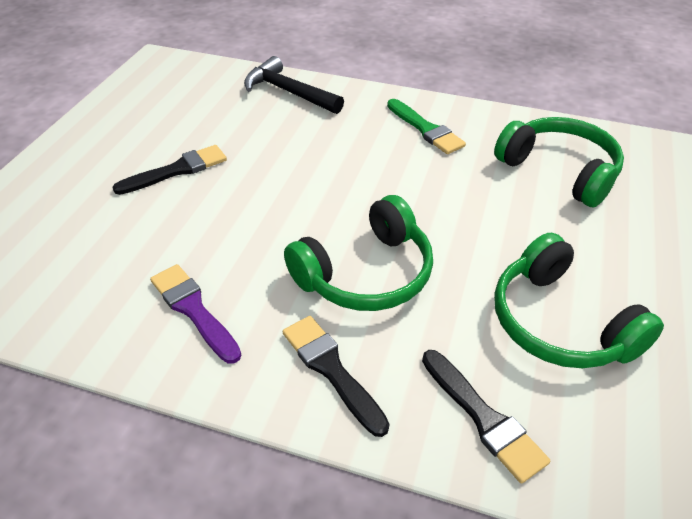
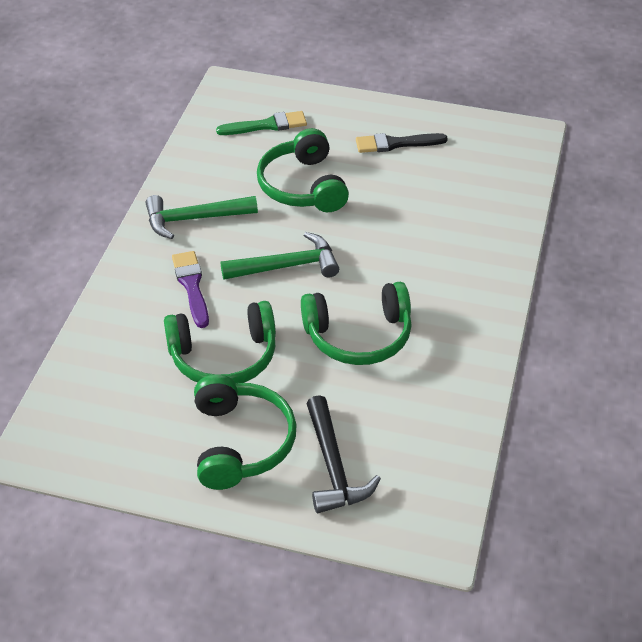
black brush: [112,145,227,195] [283,316,389,437] [422,350,550,483] = 3 -> [356,133,448,153] = 1
green hammer: none = 0 -> [146,195,258,239] [221,232,339,280] = 2
green headphones: [284,195,433,311] [494,117,624,207] [494,233,664,368] = 3 -> [164,301,276,383] [194,374,297,490] [257,128,349,212] [301,282,412,365] = 4

